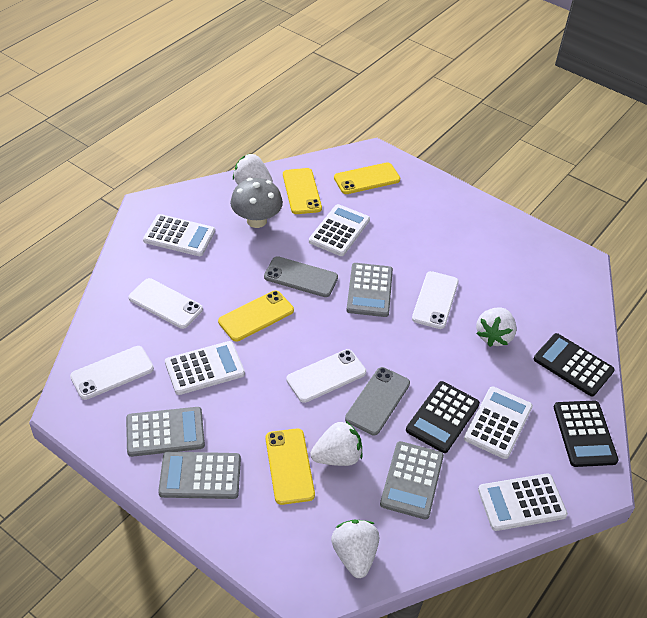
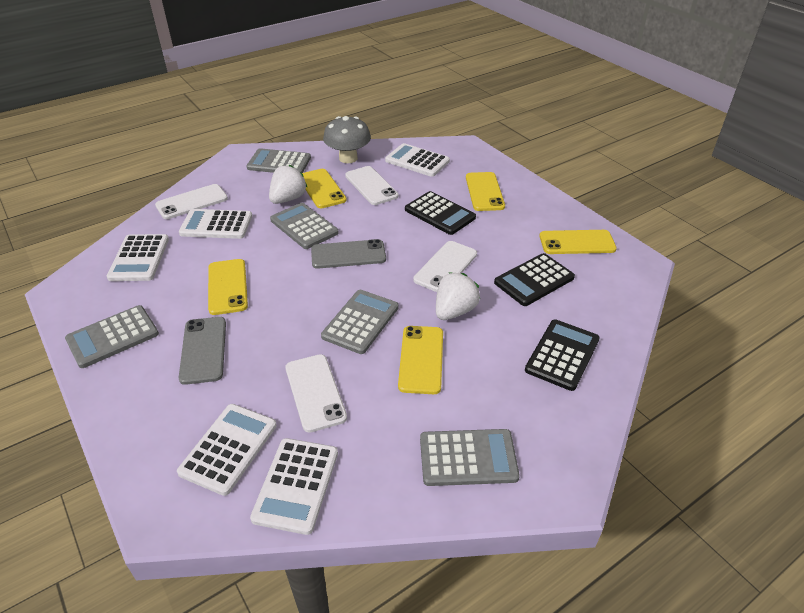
grey calculator: [126,407,205,457] [158,452,241,499] [347,263,393,317] [380,441,444,520] = 4 -> [65,305,159,368] [247,148,311,173] [270,203,339,249] [321,290,399,354] [420,429,520,486] = 5
white strawberry: [233,153,273,184] [310,420,362,466] [331,520,379,578] [476,307,517,347] = 4 -> [269,165,307,204] [436,272,480,320] = 2
yellow phone: [218,291,294,342] [266,429,315,505] [283,168,322,214] [334,162,400,194] = 4 -> [208,259,248,315] [302,169,346,208] [398,326,443,394] [466,172,505,211] [539,230,617,254] = 5

